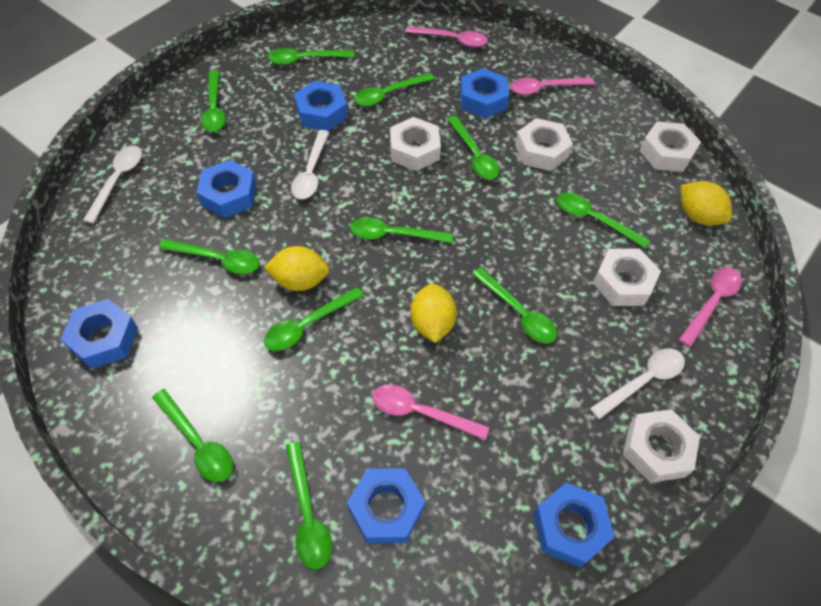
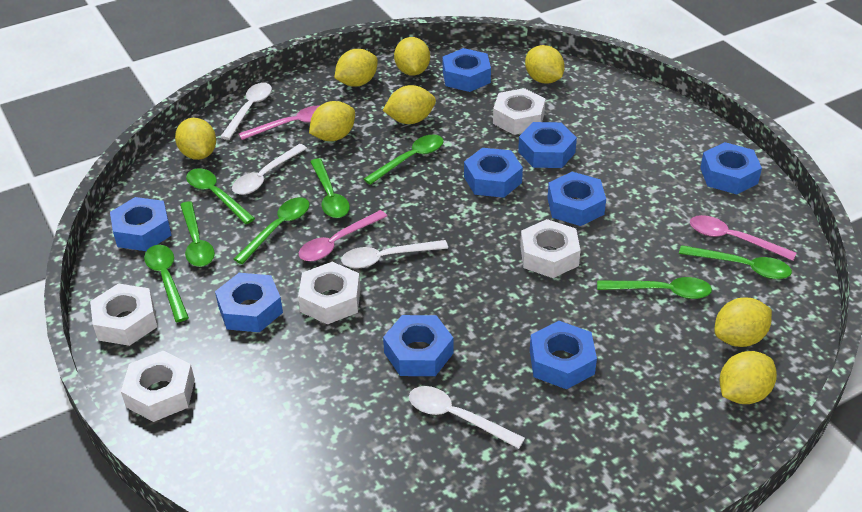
blue nut: [60,299,138,369] [196,160,256,218] [294,81,348,131] [347,468,425,543] [460,68,509,118] [533,482,615,568] = 6 -> [110,197,172,251] [215,273,283,332] [383,315,453,376] [443,48,491,92] [464,148,523,198] [518,122,577,168] [530,321,597,390] [547,172,606,226] [700,142,762,194] = 9
green spoon: [152,389,233,482] [159,239,260,274] [200,70,226,132] [264,287,364,351] [268,48,355,65] [286,442,332,569] [350,217,453,243] [354,73,435,106] [447,116,500,180] [472,267,557,343] [557,192,650,248] = 11 -> [144,245,189,322] [180,201,215,267] [186,168,255,224] [234,197,309,264] [310,158,350,218] [364,134,444,185] [597,277,712,299] [679,245,792,279] = 8
pink spoon: [372,385,489,440] [405,26,488,47] [510,78,595,95] [679,267,742,347] = 4 -> [239,106,319,140] [299,210,387,261] [690,215,796,261] = 3
white spoon: [83,146,142,224] [291,130,329,199] [590,348,685,419] = 3 -> [220,83,272,140] [232,144,307,195] [341,240,448,268] [409,386,525,449] = 4
yellow lemon: [264,246,329,291] [410,284,457,343] [681,181,732,225] = 3 -> [175,118,216,160] [309,101,355,141] [334,49,378,87] [383,85,436,124] [394,37,430,76] [525,45,565,84] [715,298,772,347] [719,351,777,404] = 8

